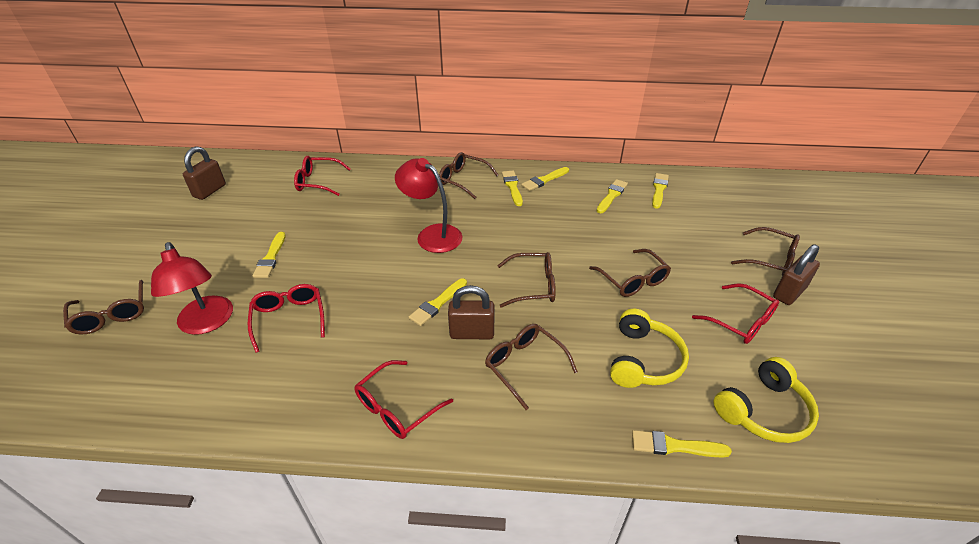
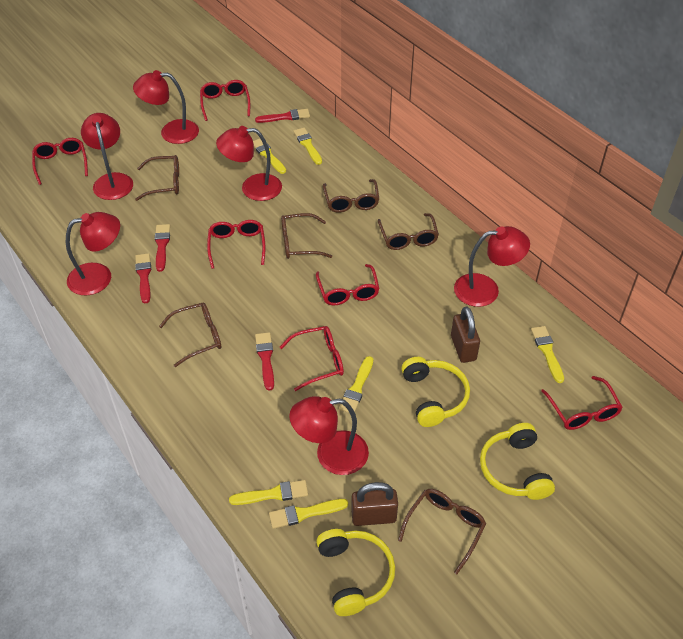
brown padlock: [183,146,226,200] [448,285,495,339] [773,244,820,305] = 3 -> [351,482,398,526] [451,306,480,363] = 2
red brush: none = 0 -> [135,253,151,303] [155,224,170,272] [255,109,310,123] [255,332,274,391] = 4
red glasses: [248,284,325,353] [294,156,351,196] [354,360,453,439] [692,283,779,344] = 4 -> [32,138,88,185] [200,80,250,121] [207,220,265,269] [280,326,344,391] [316,264,380,305] [541,376,623,430] = 6
red lamp: [151,242,233,335] [395,158,462,253] = 2 -> [66,212,120,295] [81,113,133,200] [133,70,199,144] [216,126,282,201] [289,396,369,475] [454,226,530,307] = 6
yellow brush: [252,232,286,278] [409,278,467,326] [502,171,523,206] [521,167,569,191] [597,179,628,213] [632,430,732,458] [652,173,669,209] = 7 -> [229,480,308,505] [253,139,286,174] [269,499,348,529] [293,128,322,165] [339,356,373,413] [531,326,564,383] = 6
yellow headphones: [610,309,689,388] [714,357,819,443] = 2 -> [316,529,395,616] [401,357,470,427] [480,423,555,500] = 3

